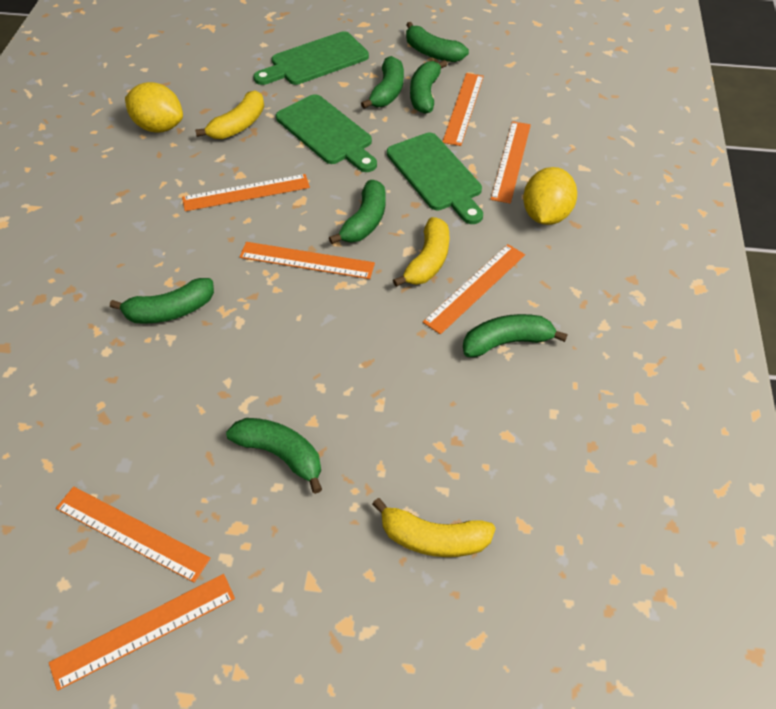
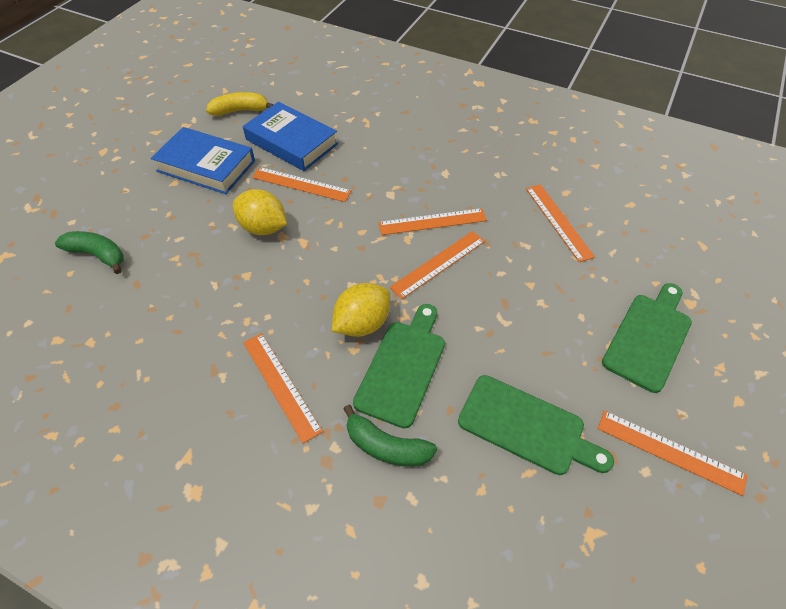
blue book: none = 0 -> [151,127,255,194] [243,101,338,171] = 2
green banana: [110,278,214,324] [226,418,322,494] [329,180,386,244] [361,56,404,109] [406,22,469,62] [410,60,448,114] [463,314,568,357] = 7 -> [55,231,124,274] [343,405,437,467] = 2
orange ruler: [49,574,235,691] [56,486,211,583] [182,174,310,211] [239,242,375,279] [423,244,525,334] [442,73,484,146] [490,121,531,204] = 7 -> [243,333,323,444] [252,167,351,202] [378,208,487,235] [390,231,485,299] [526,184,595,262] [598,411,747,496] = 6
yellow banana: [195,90,264,139] [372,498,496,557] [393,217,449,287] = 3 -> [206,92,274,116] = 1

